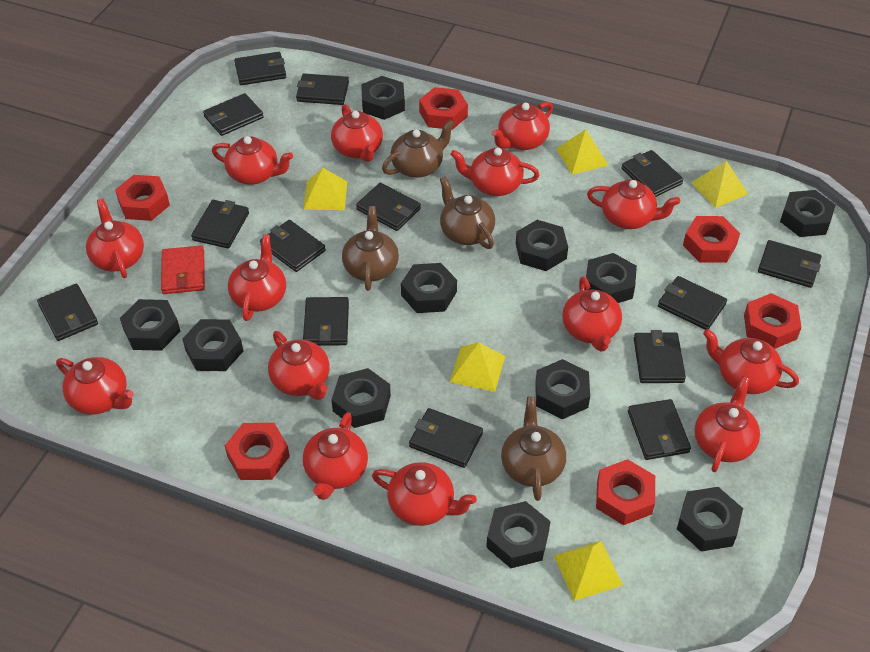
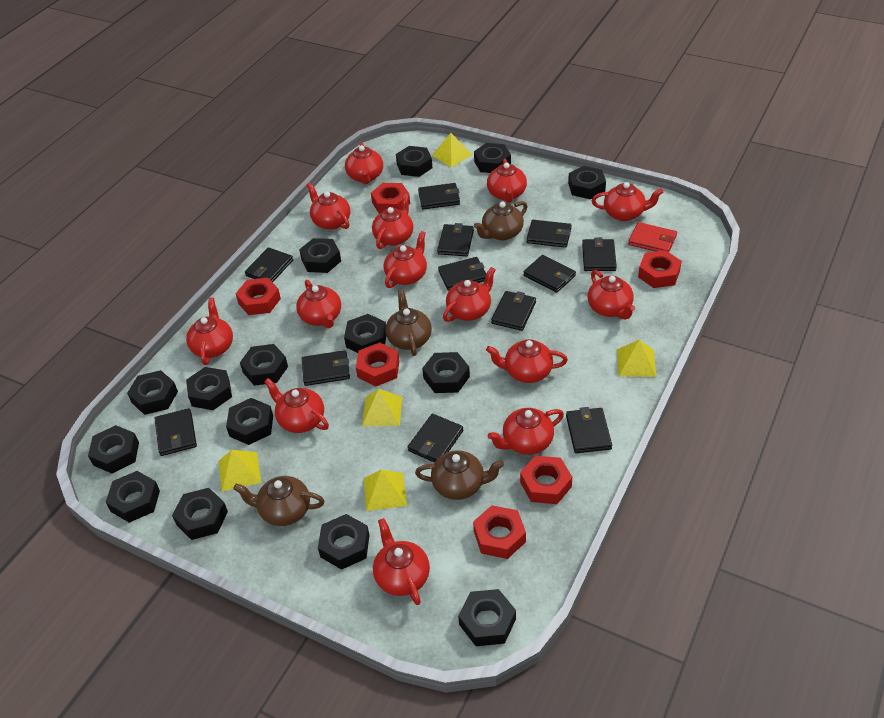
black nut: [120,299,181,351] [182,319,243,371] [332,368,391,428] [361,76,405,120] [401,263,457,313] [486,501,551,568] [516,220,568,271] [535,359,590,419] [585,253,637,303] [677,487,743,552] [780,190,836,237] = 11 -> [88,425,139,474] [106,471,160,523] [127,370,178,415] [172,488,228,540] [186,367,232,410] [226,398,273,445] [240,344,288,386] [299,238,341,273] [318,514,369,570] [344,314,386,353] [396,146,432,177] [422,352,470,393] [458,589,516,646] [474,143,511,173] [568,166,606,199] = 15
black wallet: [37,284,98,341] [191,200,249,249] [203,93,264,136] [234,52,286,85] [260,220,326,272] [296,74,349,105] [303,297,349,346] [356,183,421,231] [409,408,483,468] [622,150,684,197] [628,399,691,460] [634,330,686,383] [658,276,727,330] [758,240,822,288] = 14 -> [155,408,197,456] [245,248,293,282] [302,350,350,386] [408,414,463,463] [418,183,460,209] [437,223,474,256] [438,257,486,291] [491,291,536,331] [523,255,576,293] [526,220,572,248] [566,407,612,453] [582,237,617,271] = 12

